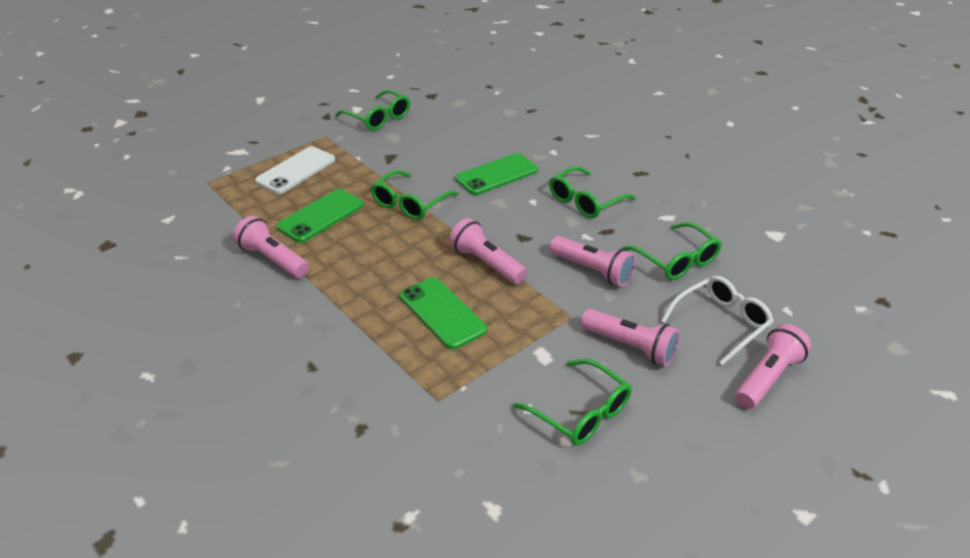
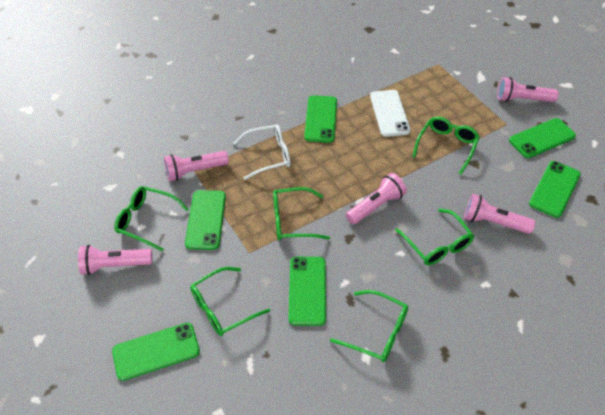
green glasses: [335,90,410,130] [370,170,459,220] [513,359,631,446] [549,166,636,218] [622,222,722,280] = 5 -> [114,186,189,252] [190,267,270,336] [273,187,330,240] [330,290,408,362] [395,209,474,265] [413,117,480,175] = 6
green phone: [276,189,364,243] [400,277,487,349] [455,153,538,195] = 3 -> [112,322,200,381] [185,190,226,250] [289,257,326,326] [304,95,337,143] [509,118,576,158] [529,161,581,218] = 6

